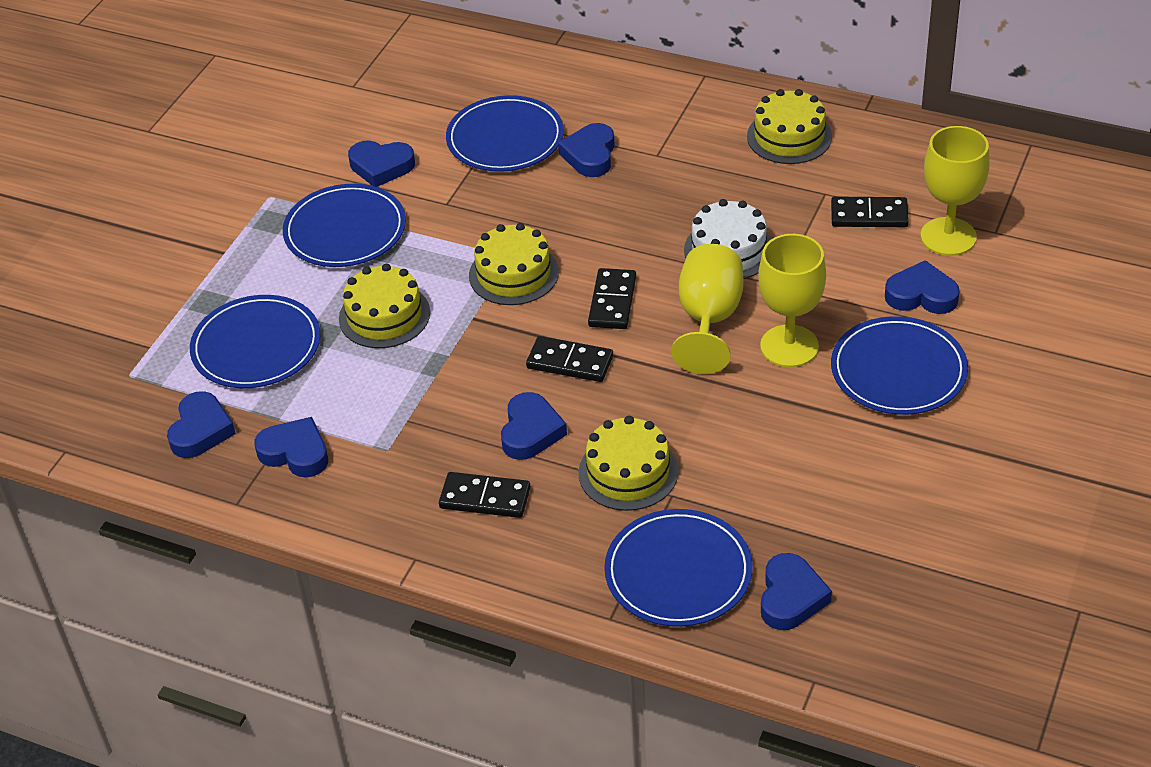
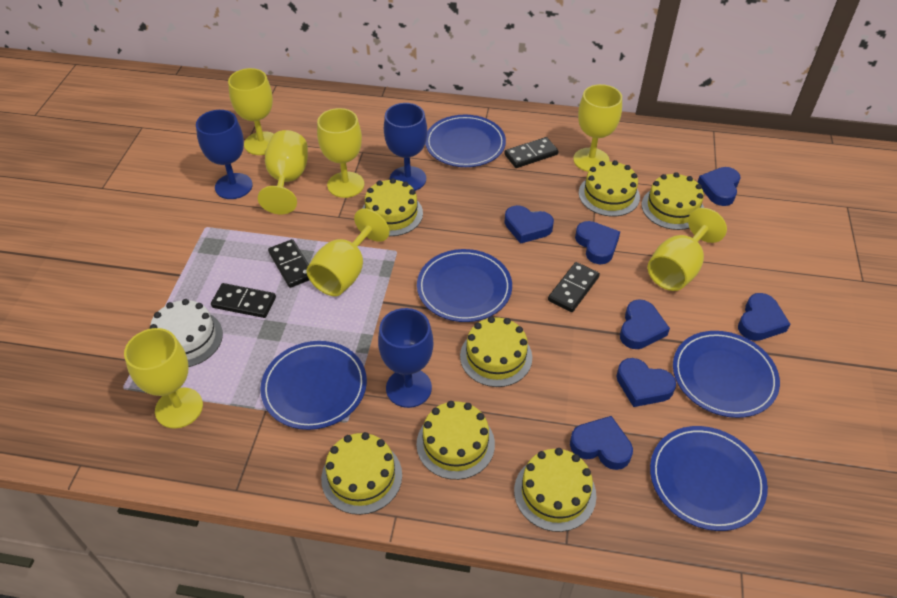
blue goblet: none = 0 -> [196,110,253,199] [378,308,434,408] [384,103,427,191] = 3
yellow cake: [339,264,430,348] [469,223,559,305] [579,416,678,511] [747,89,832,164] = 4 -> [321,432,402,515] [362,178,423,236] [416,401,495,480] [460,317,532,387] [514,448,597,532] [579,160,640,216] [642,172,704,230] = 7
yellow goblet: [671,244,743,374] [758,234,826,367] [921,126,990,256] = 3 -> [124,328,203,428] [228,68,274,155] [258,130,308,214] [307,208,390,296] [317,108,364,198] [573,84,622,172] [648,208,727,291] = 7

